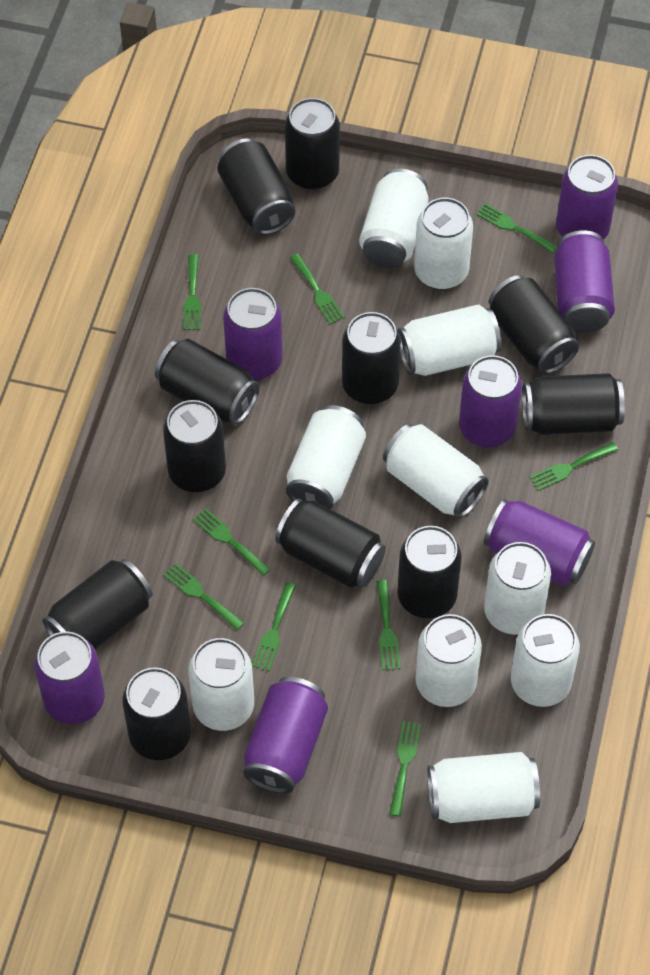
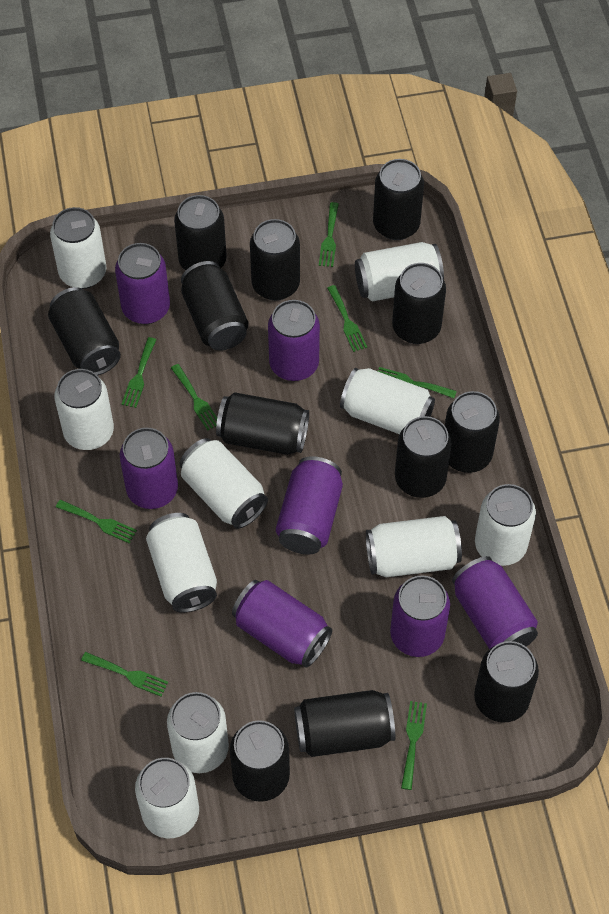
black can: [43,559,153,649] [122,667,191,760] [155,339,260,425] [163,400,226,492] [217,139,296,235] [275,498,386,588] [285,98,340,190] [342,312,401,404] [397,526,462,618] [489,275,580,374] [522,373,625,435] = 11 -> [48,287,121,376] [174,195,227,271] [181,261,249,351] [216,392,309,455] [230,720,290,802] [250,219,300,301] [294,690,395,757] [373,159,424,240] [392,263,446,344] [395,416,452,498] [445,391,500,473] [474,641,539,722] = 12
green fork: [163,563,244,630] [183,254,201,330] [193,508,271,576] [252,582,296,671] [290,254,345,325] [377,580,401,670] [389,721,421,817] [476,203,557,253] [529,442,618,491] = 9 -> [56,500,137,544] [81,652,168,697] [122,337,157,408] [171,364,217,431] [319,202,339,267] [327,285,367,352] [378,367,457,398] [401,701,427,790] = 8

